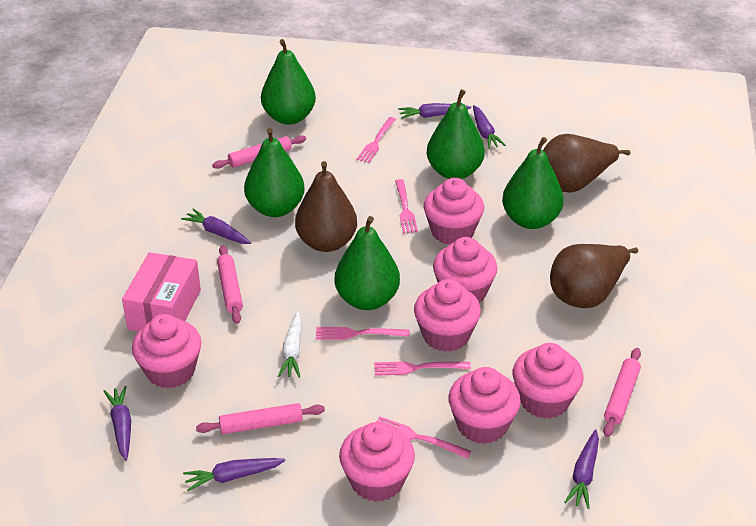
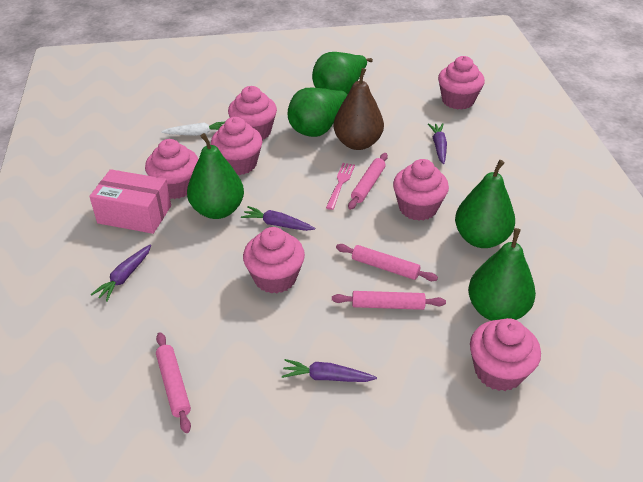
brown pear: [295,161,357,252] [543,134,631,193] [550,244,638,308] = 3 -> [334,68,384,150] = 1
pink fork: [316,327,409,340] [357,117,396,163] [374,361,471,376] [377,417,471,459] [395,179,418,234] = 5 -> [326,163,355,210] = 1
purple carrot: [103,386,131,461] [181,209,251,244] [183,458,286,491] [398,103,472,119] [473,105,506,149] [564,429,599,509] = 6 -> [91,245,151,302] [241,206,315,231] [282,359,377,382] [428,123,447,164] = 4

